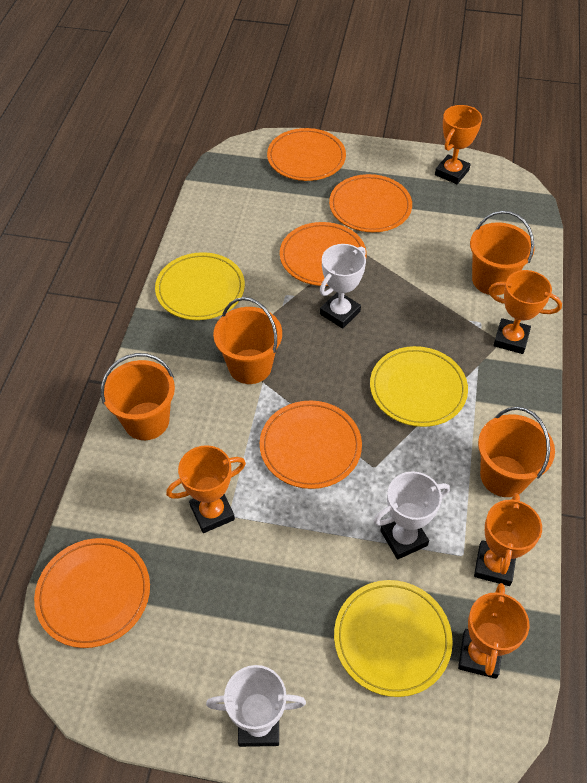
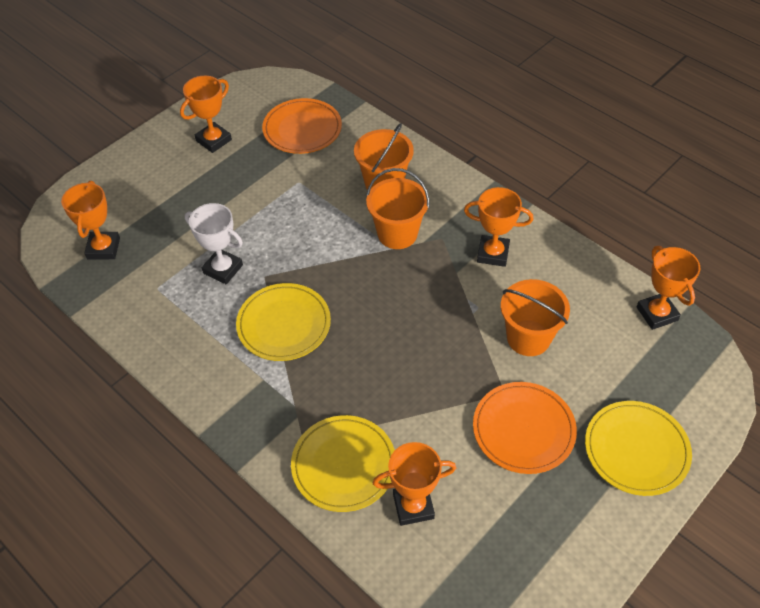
orange bucket: [101,353,175,440] [213,297,282,384] [470,211,535,295] [478,407,555,497] = 4 -> [354,123,414,190] [366,168,430,249] [501,279,570,356] = 3
orange plate: [34,538,150,648] [260,400,362,489] [267,128,346,181] [280,222,367,286] [329,174,412,232] = 5 -> [262,98,342,154] [473,382,577,474] = 2
white trophy: [206,665,306,747] [320,244,366,329] [374,471,450,560] = 3 -> [185,203,243,284] = 1

